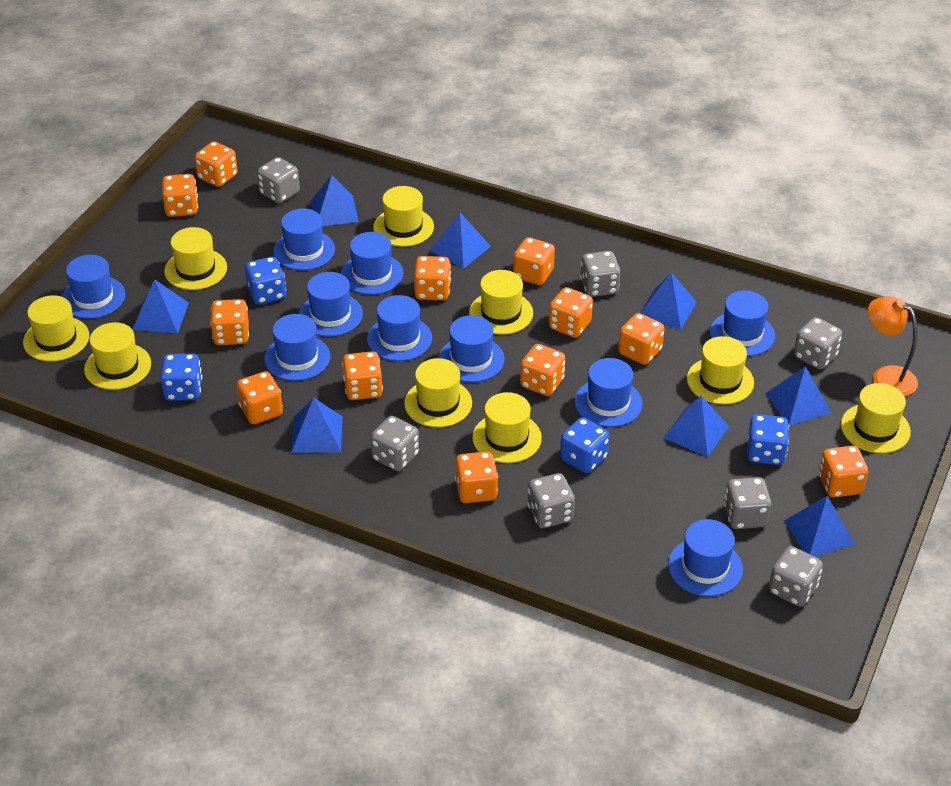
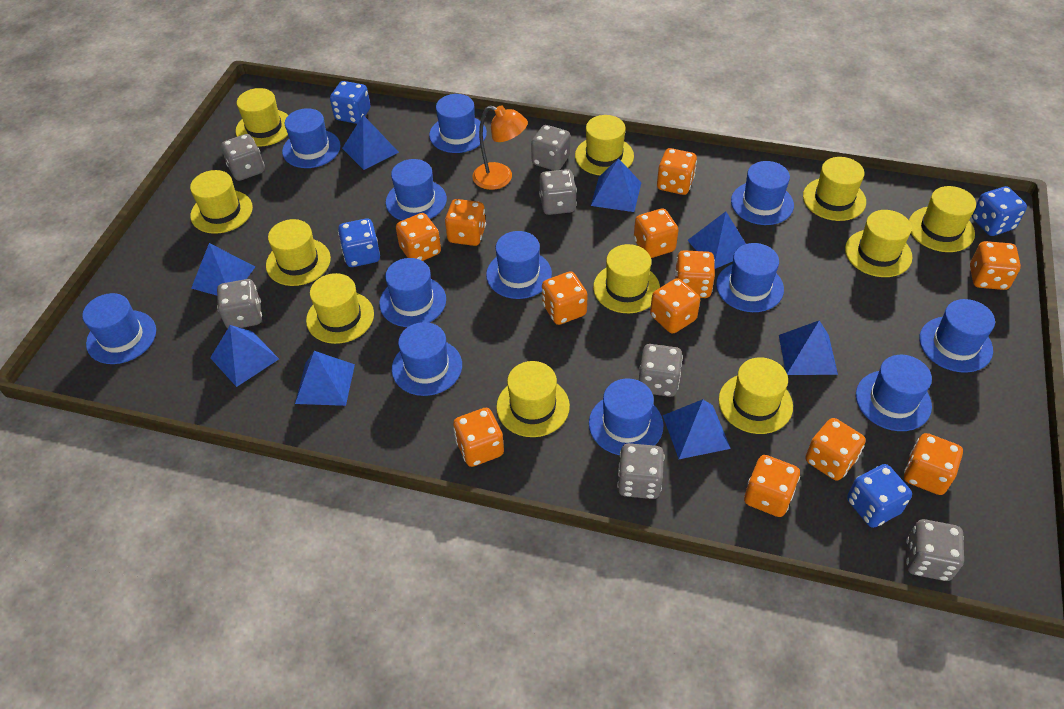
blue hat: [62,255,126,319] [264,314,330,381] [273,208,335,270] [299,272,363,337] [341,232,403,295] [367,295,432,361] [439,315,505,382] [574,358,643,427] [668,519,743,596] [710,290,775,356] = 10 -> [82,293,156,364] [282,108,340,168] [379,258,446,327] [386,159,447,221] [392,322,462,396] [429,94,487,153] [486,231,552,299] [589,378,663,455] [716,243,784,312] [731,161,794,225] [856,355,932,431] [919,299,995,373] = 12
yellow hat: [23,295,89,362] [84,322,151,390] [164,227,227,290] [373,186,434,247] [404,358,472,427] [469,270,533,335] [472,392,542,463] [687,336,754,404] [841,383,911,453] = 9 -> [190,170,253,234] [236,88,288,147] [266,219,331,286] [306,273,374,344] [496,361,570,437] [575,115,634,175] [593,244,660,313] [719,357,793,434] [803,157,866,221] [845,210,912,277] [909,186,976,252] = 11

